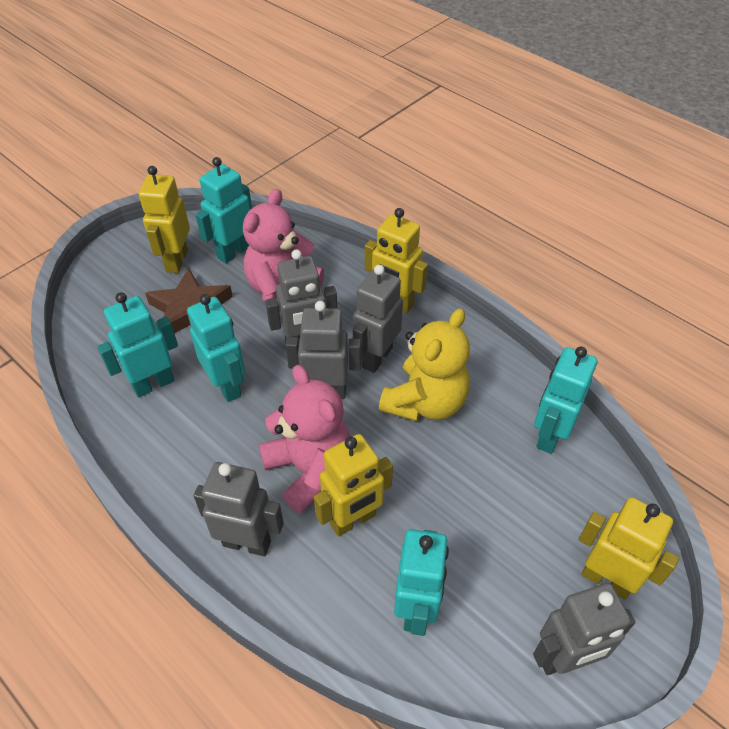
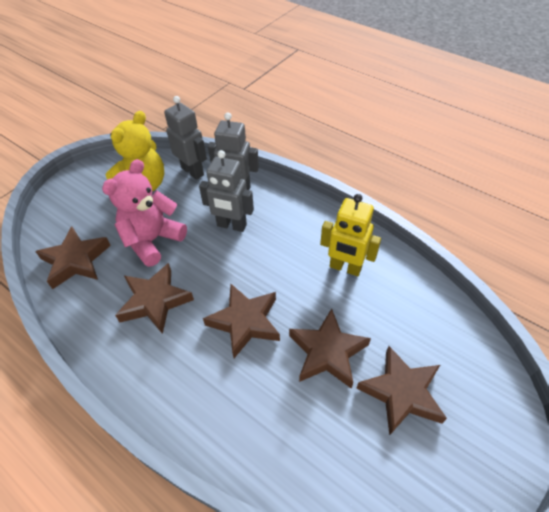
brown star: [145,268,233,333] = 1 -> [35,226,111,289] [115,263,194,334] [203,284,280,358] [289,308,371,389] [356,346,447,436] = 5
grey robot: [194,462,284,556] [265,249,337,342] [285,301,361,399] [353,265,403,373] [533,583,635,675] = 5 -> [164,96,207,180] [199,150,254,232] [208,113,259,190] = 3
pink teddy bear: [243,189,324,303] [259,365,350,513] = 2 -> [102,159,187,267] = 1
turquoise robot: [97,292,178,398] [187,294,245,402] [196,157,252,264] [394,529,449,636] [534,346,597,454] = 5 -> none = 0
yellow robot: [139,166,190,273] [314,434,393,536] [365,208,428,313] [579,497,679,600] = 4 -> [320,194,381,276] = 1

